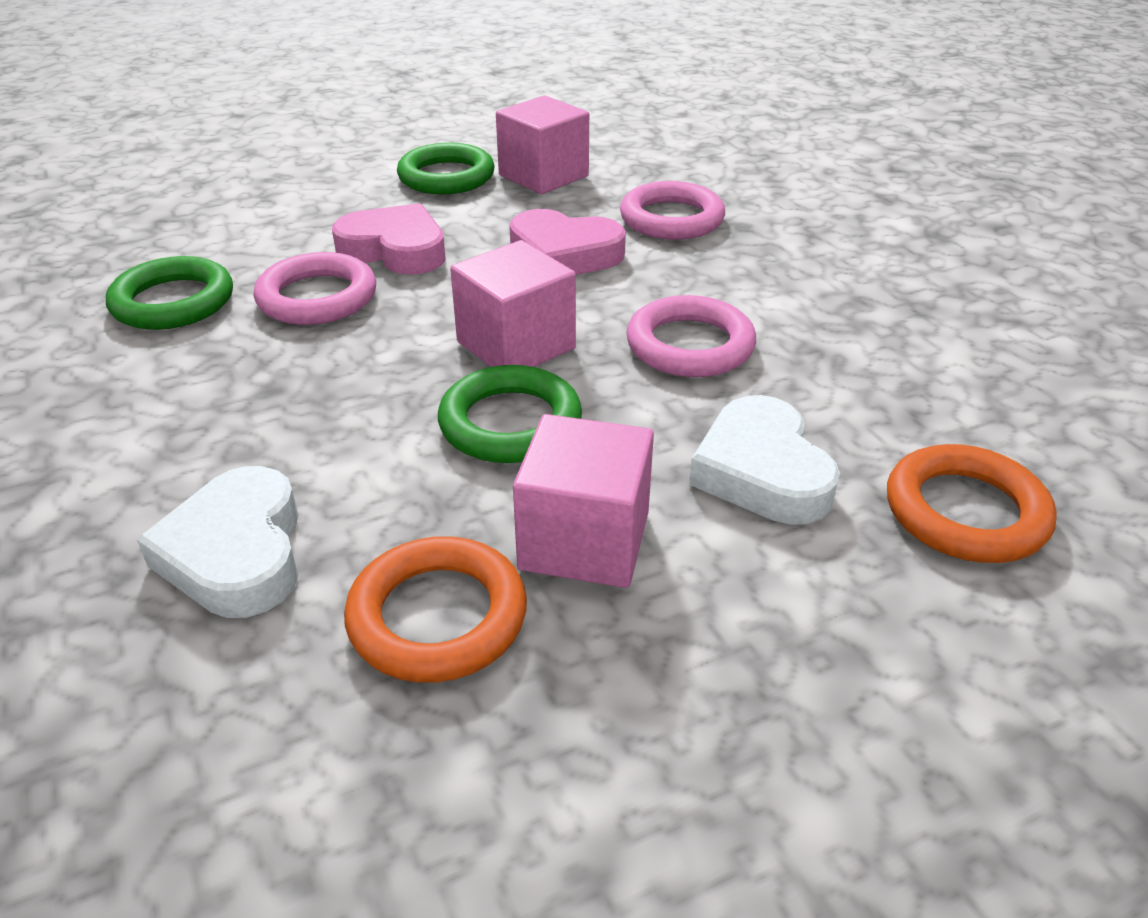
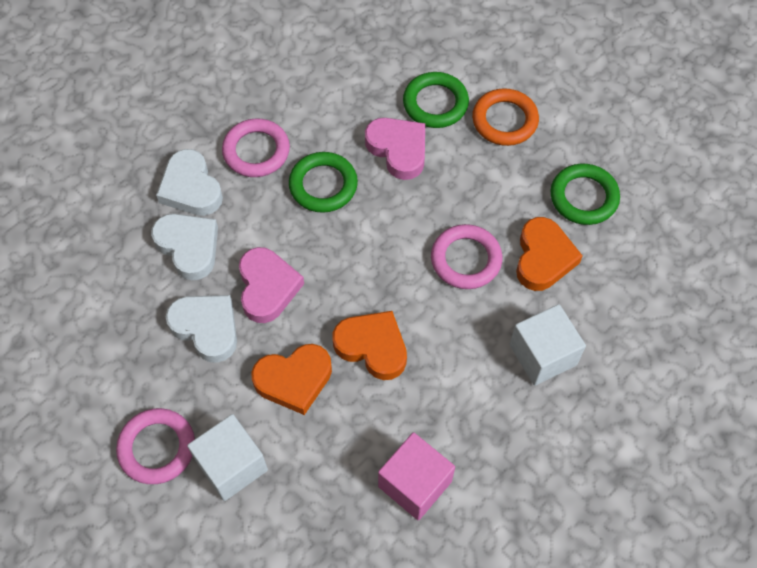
orange heart: none = 0 -> [251,344,332,415] [333,311,407,380] [516,217,583,291] = 3
orange ring: [344,536,527,683] [887,444,1057,563] = 2 -> [472,88,539,146] = 1
pink cube: [450,240,576,367] [496,96,589,194] [513,414,654,588] = 3 -> [378,432,455,520] = 1
white cube: none = 0 -> [187,414,268,501] [509,304,586,386] = 2
white heart: [137,466,299,618] [689,395,840,525] = 2 -> [151,214,218,280] [156,149,223,216] [166,295,237,363] = 3

